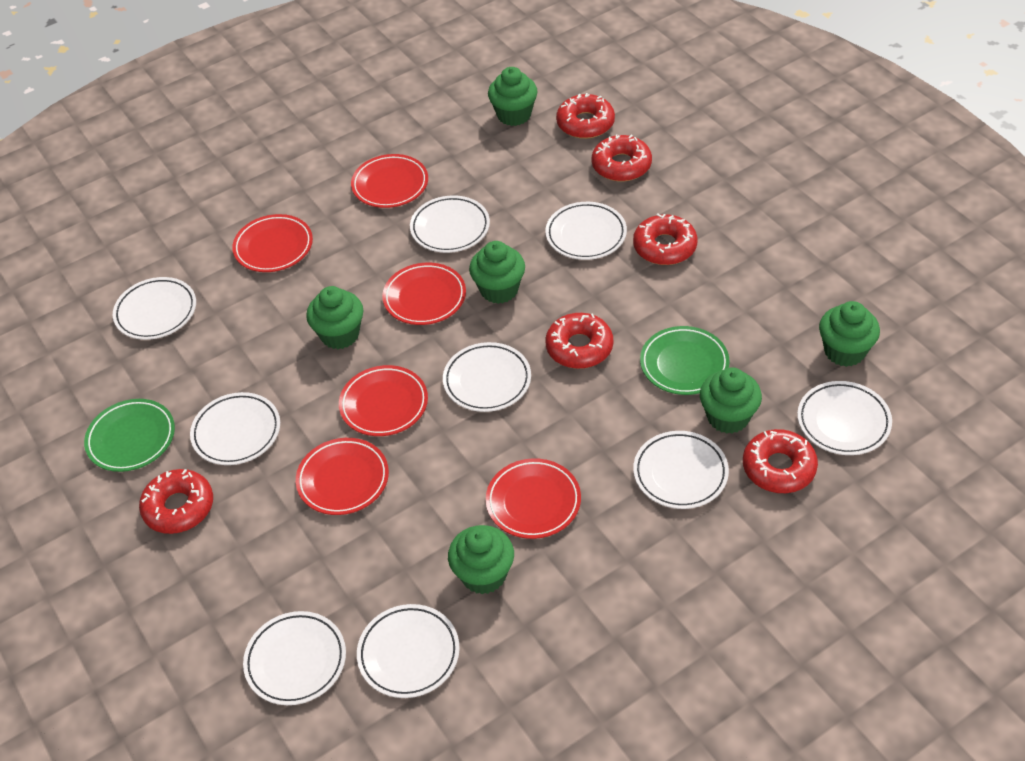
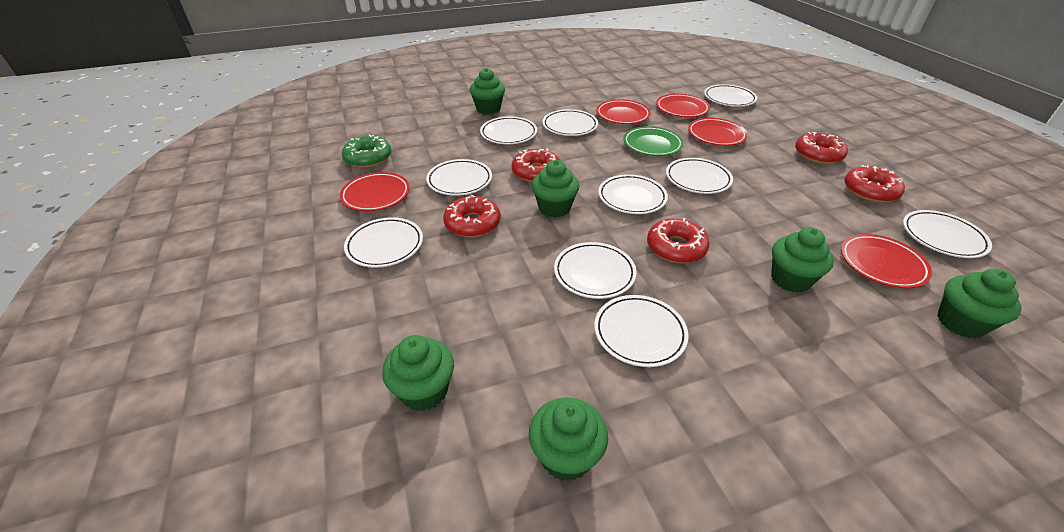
green donut: none = 0 -> [342,134,391,168] = 1
green plate: [84,399,175,472] [640,326,730,395] = 2 -> [623,126,684,156] = 1
red donut: [139,469,213,534] [545,313,613,369] [556,93,615,139] [592,134,652,182] [633,214,698,265] [743,429,818,493] = 6 -> [443,195,501,237] [512,149,560,182] [647,218,709,263] [795,132,848,164] [844,165,905,203] = 5
red plate: [232,214,313,272] [296,438,389,515] [339,365,428,436] [351,154,428,208] [382,263,466,325] [486,458,581,539] = 6 -> [340,172,410,211] [596,99,651,124] [656,94,710,117] [688,118,748,146] [841,234,932,288] = 5
white plate: [113,277,196,340] [190,392,280,465] [243,611,346,705] [357,604,460,698] [410,195,490,253] [443,342,531,412] [546,202,627,260] [633,431,729,509] [797,381,892,455] = 9 -> [344,217,423,268] [426,159,492,196] [480,116,537,144] [542,109,598,136] [554,242,637,299] [594,295,688,367] [598,174,668,214] [666,158,733,194] [704,84,757,107] [903,210,992,258] = 10

